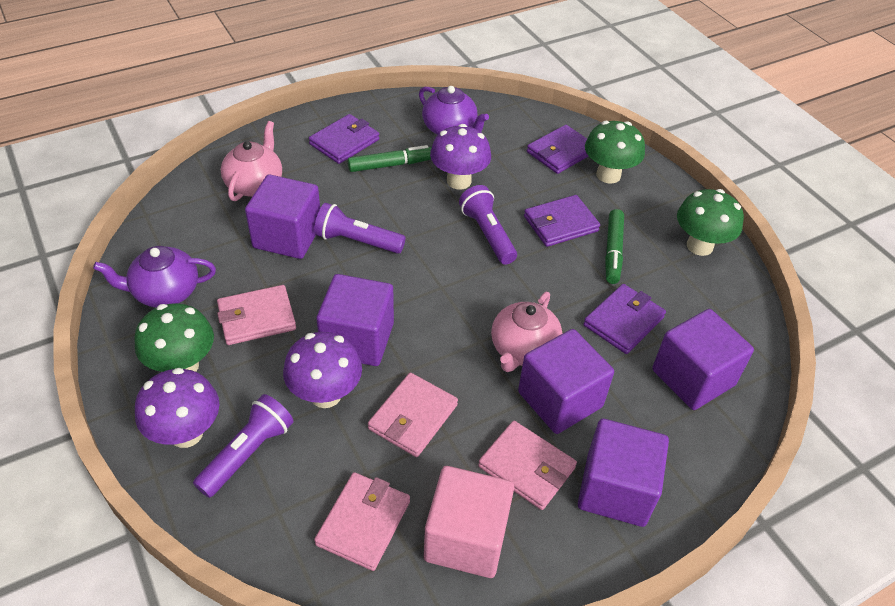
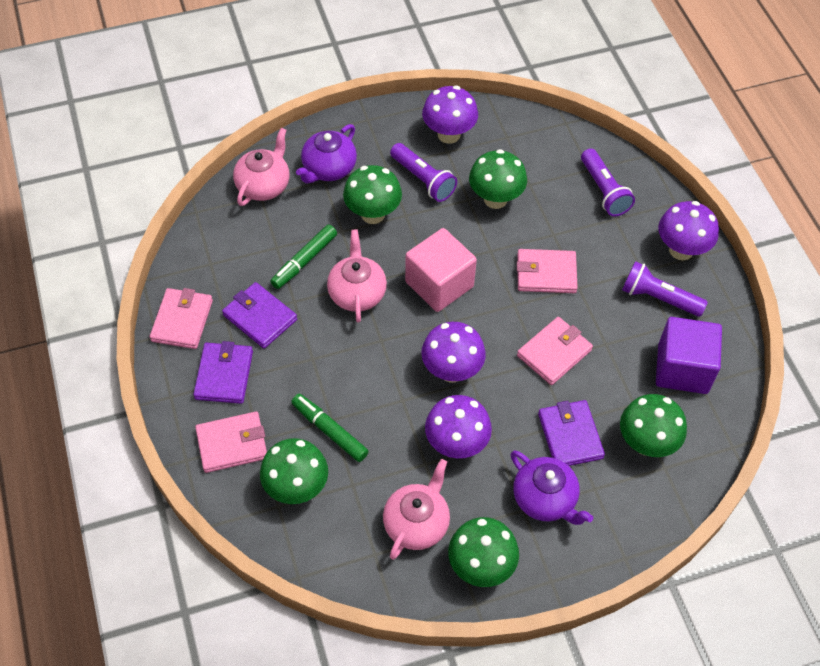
green mushroom: [134,303,214,372] [585,121,645,184] [677,189,744,256] = 3 -> [260,438,328,504] [343,165,402,224] [448,517,519,587] [469,149,527,209] [620,394,687,457] = 5
pink teapot: [221,121,282,201] [491,292,562,372] = 2 -> [233,128,290,206] [327,229,387,323] [383,459,450,560] = 3
purple cube: [245,175,320,259] [316,274,394,366] [518,329,614,434] [578,419,669,527] [652,309,754,410] = 5 -> [656,317,722,394] = 1
purple mushroom: [135,368,220,448] [283,332,362,408] [430,124,491,189] = 3 -> [421,322,486,382] [422,86,478,144] [425,395,492,458] [658,201,719,260] = 4
purple wallet: [309,114,379,164] [524,195,600,247] [527,125,589,174] [583,284,666,354] = 4 -> [193,341,253,404] [222,282,297,349] [538,400,605,466] = 3

